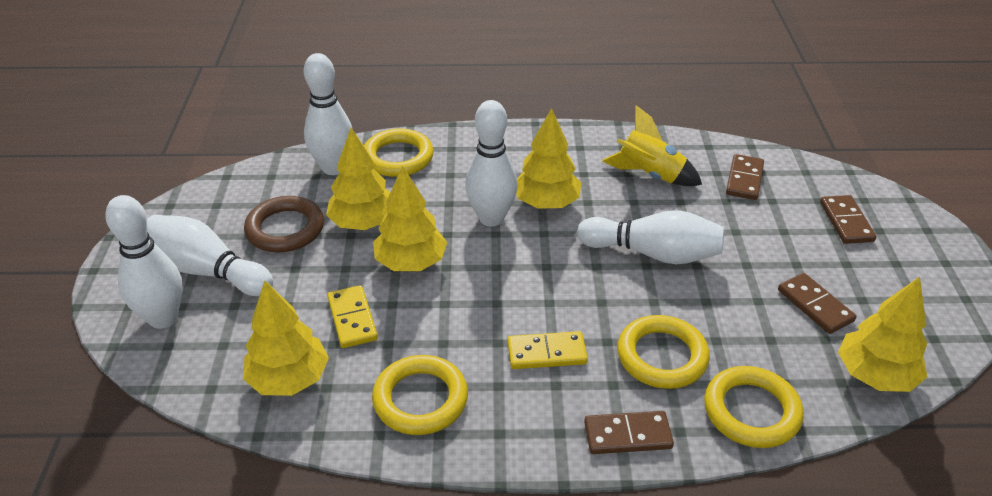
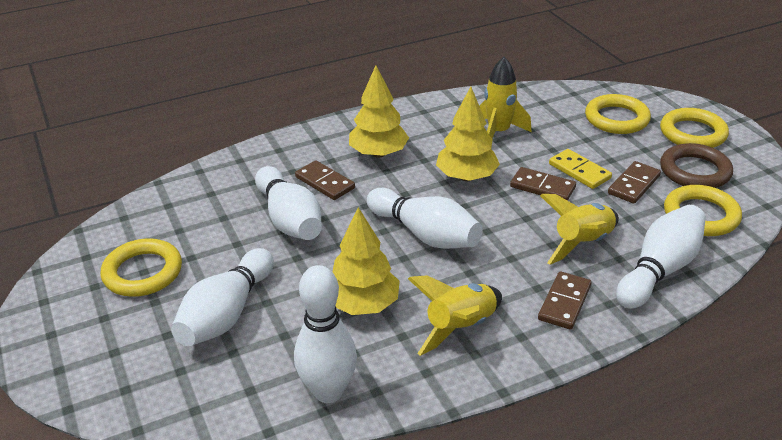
yellow domino: [327,285,378,348] [507,331,588,369] = 2 -> [549,149,612,189] = 1
yellow rocket: [602,105,702,186] = 1 -> [408,275,502,356] [480,57,531,138] [540,194,619,265] = 3
yellow tree: [243,281,329,396] [326,128,390,230] [373,165,447,271] [516,108,581,209] [838,277,927,392] = 5 -> [333,207,400,315] [349,65,409,158] [436,87,500,181] = 3

